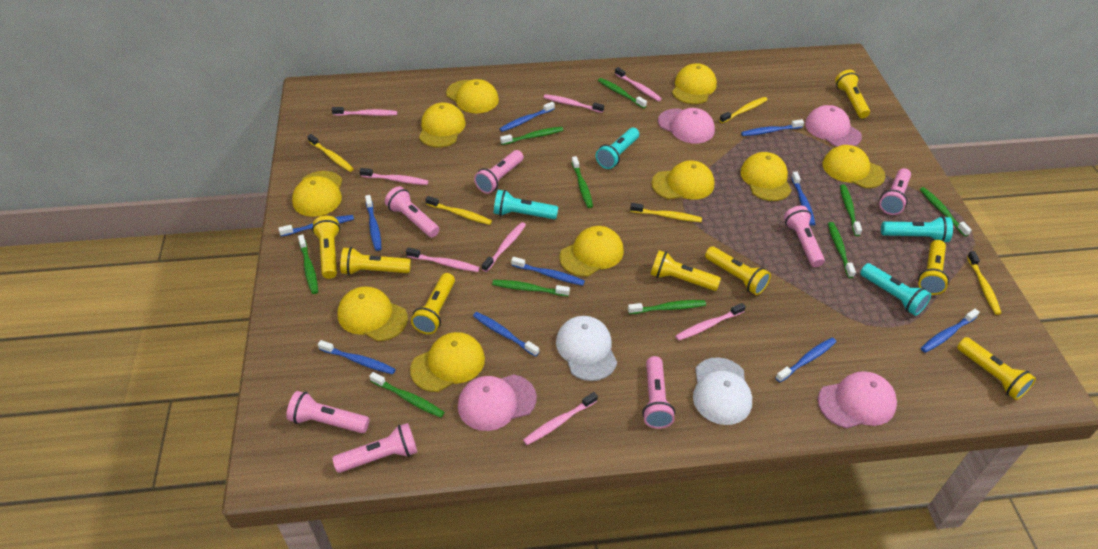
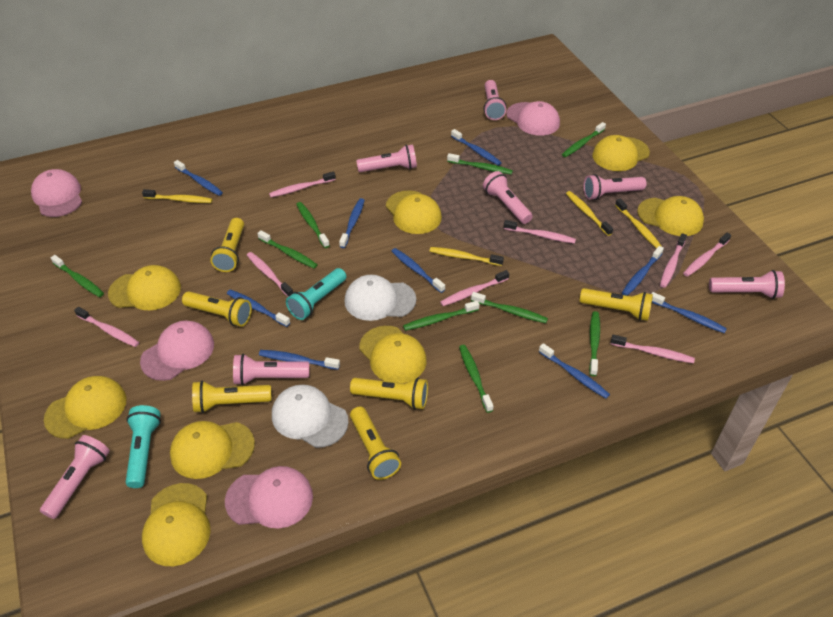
blue toothbrush: [278,215,354,237] [318,340,396,374] [365,195,381,251] [473,312,539,357] [500,102,555,132] [511,257,585,286] [741,119,804,136] [776,338,836,382] [791,172,815,226] [921,309,980,353] = 10 -> [174,160,223,196] [227,289,290,327] [259,350,340,370] [339,198,365,248] [391,248,445,293] [451,129,502,166] [539,343,610,399] [622,246,664,296] [651,292,727,333] = 9
green toothbrush: [298,235,318,294] [369,372,445,418] [492,280,570,296] [500,127,563,145] [572,156,593,208] [598,78,647,108] [628,300,706,314] [828,222,856,278] [840,184,862,236] [920,187,972,237] = 10 -> [51,255,104,297] [257,230,318,269] [296,202,330,248] [403,301,480,331] [447,153,513,175] [459,345,493,413] [471,292,548,323] [562,122,606,157] [589,311,600,376] = 9
turquoise flashlight: [494,190,558,219] [596,128,639,169] [860,263,931,316] [881,216,953,242] = 4 -> [125,405,161,488] [286,268,346,320] = 2
yellow cap: [292,171,342,217] [338,286,408,341] [410,332,485,392] [419,103,466,148] [446,79,499,113] [559,226,624,277] [651,160,714,200] [672,63,717,104] [740,152,792,201] [823,145,885,188] = 10 -> [44,376,127,439] [108,265,181,310] [142,483,211,566] [170,421,255,479] [359,326,427,383] [386,190,442,234] [592,135,650,171] [637,196,704,236] = 8
yellow flashlight: [312,216,340,279] [340,247,411,275] [411,273,455,334] [650,250,721,291] [705,247,771,295] [835,70,870,118] [918,240,949,295] [957,337,1036,400] = 8 -> [182,291,252,327] [192,381,271,413] [210,218,244,272] [350,377,428,410] [350,407,401,480] [580,288,653,321] = 6
yellow toothbrush: [307,134,353,172] [425,196,492,225] [630,203,702,222] [719,97,768,123] [967,251,1002,315] = 5 -> [142,189,212,203] [430,247,504,266] [566,191,613,236] [615,198,662,248] = 4

